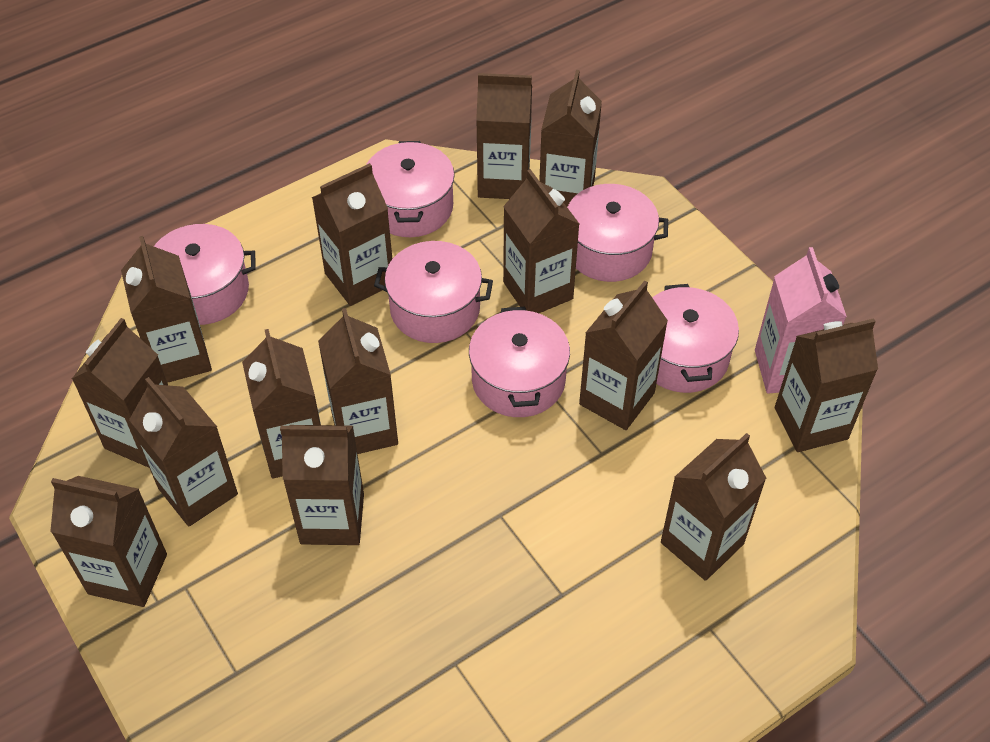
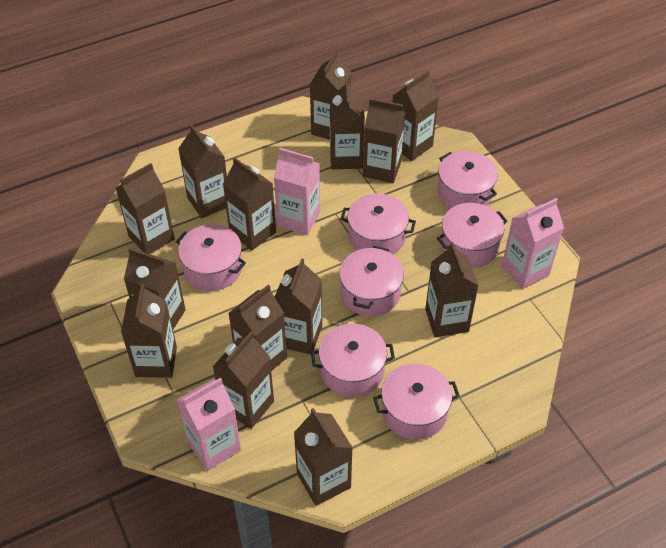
pink carton: [755,247,847,394] = 1 -> [177,378,241,471] [274,148,320,235] [502,198,564,289] = 3
pink pot: [154,224,256,325] [366,141,455,237] [374,241,493,343] [469,307,570,417] [567,184,668,282] [652,284,739,393] = 6 -> [176,224,246,291] [311,324,395,397] [339,246,404,316] [340,193,416,255] [373,363,460,440] [437,203,508,268] [438,151,498,208] = 7

